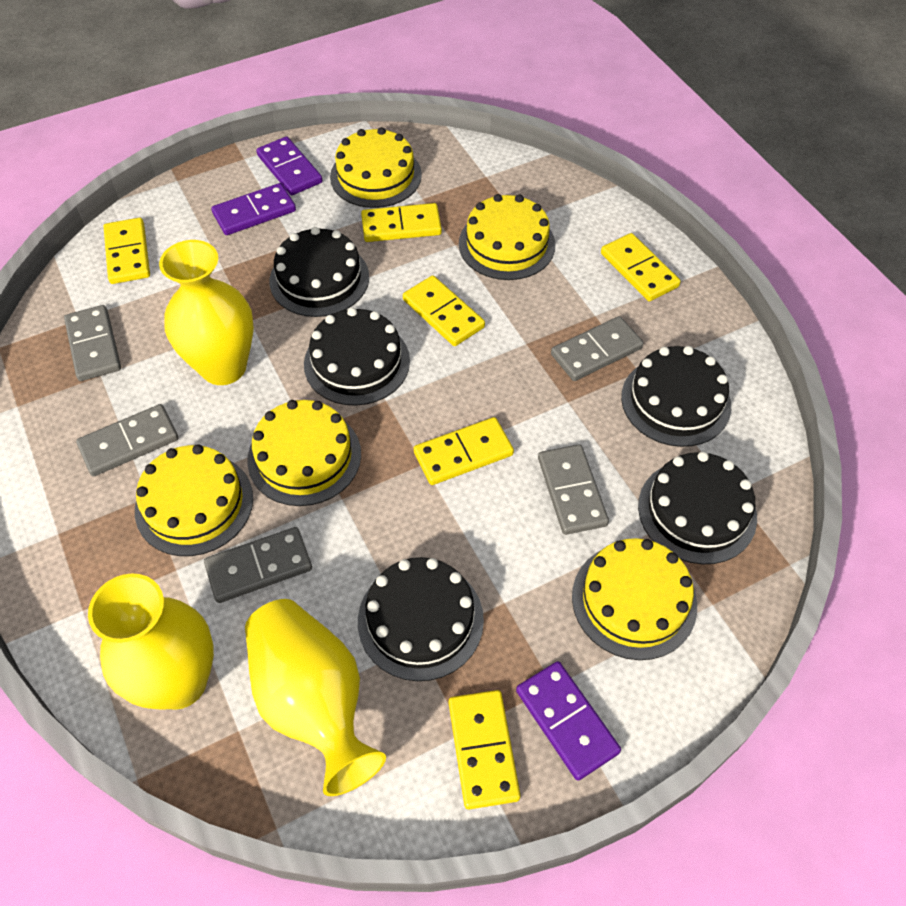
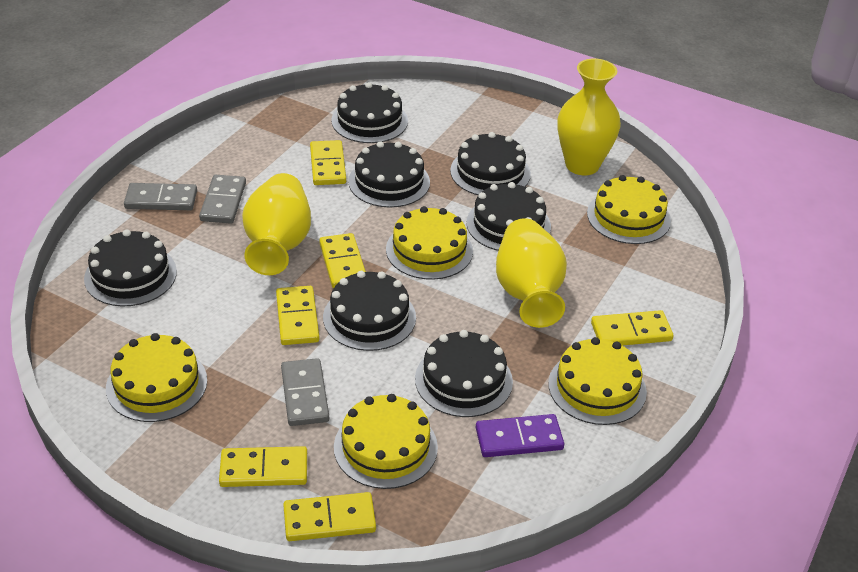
black cake: [270,227,369,317] [304,307,410,406] [358,557,484,681] [621,346,731,447] [638,451,757,564] = 5 -> [84,229,177,306] [323,271,416,351] [331,82,408,143] [348,141,430,208] [415,330,513,417] [450,132,531,195] [466,182,551,251] = 7
grey domino: [64,305,121,381] [76,404,178,476] [204,527,312,603] [538,444,609,535] [551,316,643,381] = 5 -> [124,183,197,210] [199,175,246,224] [281,358,329,426] = 3
purple domino: [211,183,296,235] [256,136,323,195] [516,661,621,781] = 3 -> [476,414,564,457] = 1

